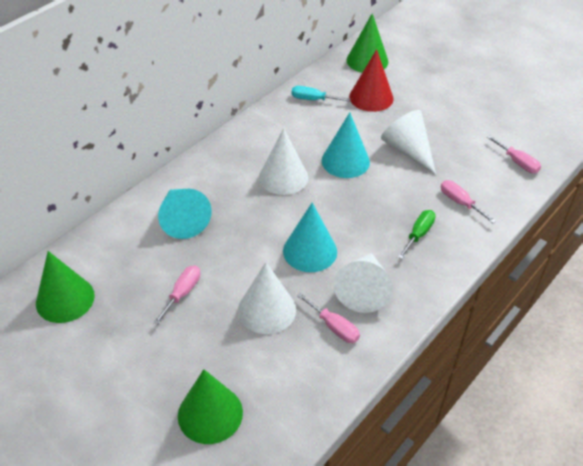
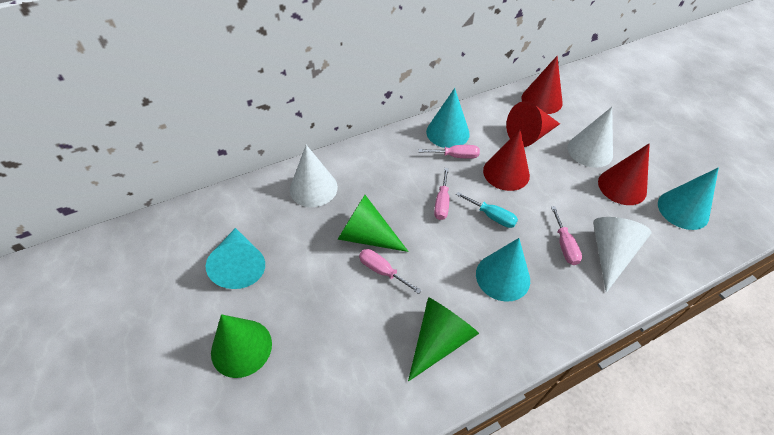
green screwdriver: [398,210,436,259] = 1 -> none = 0
red cone: [349,49,394,112] = 1 -> [483,129,530,191] [506,101,560,147] [521,56,563,114] [598,143,650,205] = 4
turquoise cone: [158,189,212,239] [283,203,337,272] [322,112,370,178] = 3 -> [206,228,265,289] [426,88,470,148] [476,238,530,302] [658,167,719,230] = 4
white cone: [238,262,296,334] [259,128,308,195] [334,253,393,313] [381,110,436,175] = 4 -> [290,145,338,207] [567,107,613,168] [593,217,651,293] = 3

